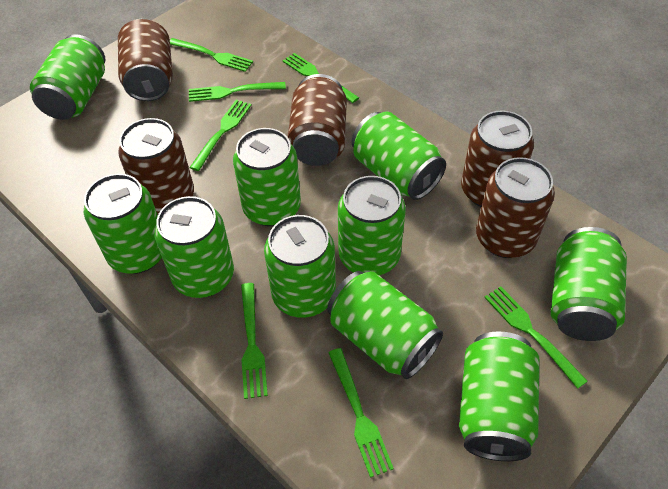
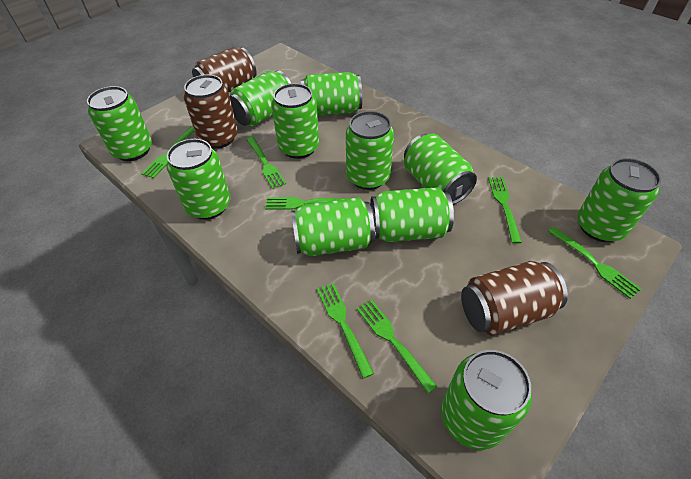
brown can: [118,19,173,101] [118,118,194,215] [288,74,347,166] [461,111,534,207] [476,157,555,258] = 5 -> [184,75,238,149] [192,47,257,92] [461,261,568,336] = 3
green can: [30,34,105,120] [84,174,162,274] [155,196,234,298] [233,128,301,226] [264,215,336,318] [327,271,443,379] [338,176,406,275] [352,112,446,200] [459,331,539,461] [551,227,627,341] = 10 -> [87,86,152,161] [167,139,230,220] [230,70,292,127] [271,83,319,159] [291,197,375,256] [301,72,362,116] [346,111,394,190] [370,187,454,242] [404,134,477,205] [441,350,532,450] [577,158,661,242] = 11

